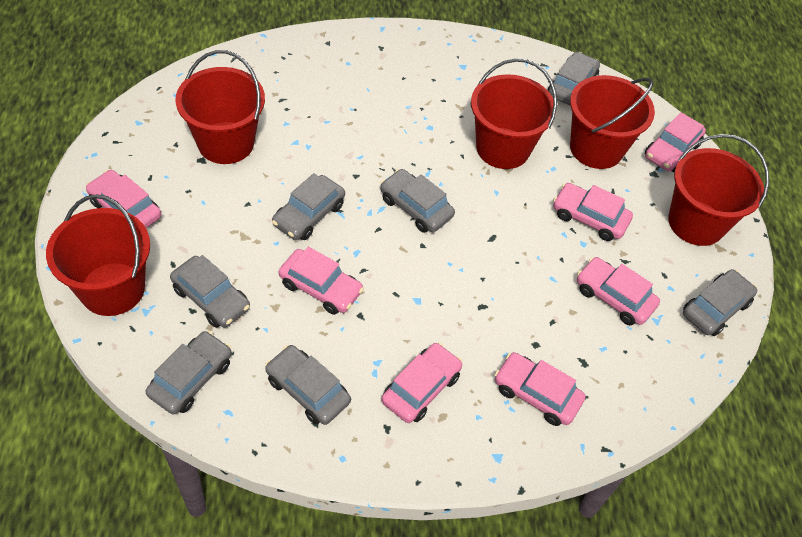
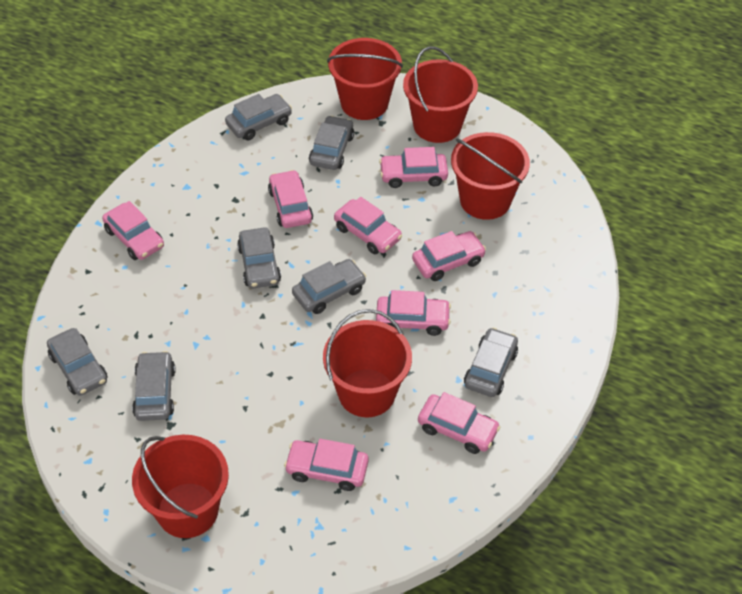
pink car: [86,170,161,228] [278,247,364,315] [381,343,462,423] [495,352,586,426] [553,183,633,241] [577,257,660,325] [645,112,706,172] = 7 -> [102,201,164,260] [268,170,313,228] [284,439,369,491] [334,197,402,254] [376,290,451,336] [379,147,448,188] [412,231,486,281] [418,392,500,454] = 8

